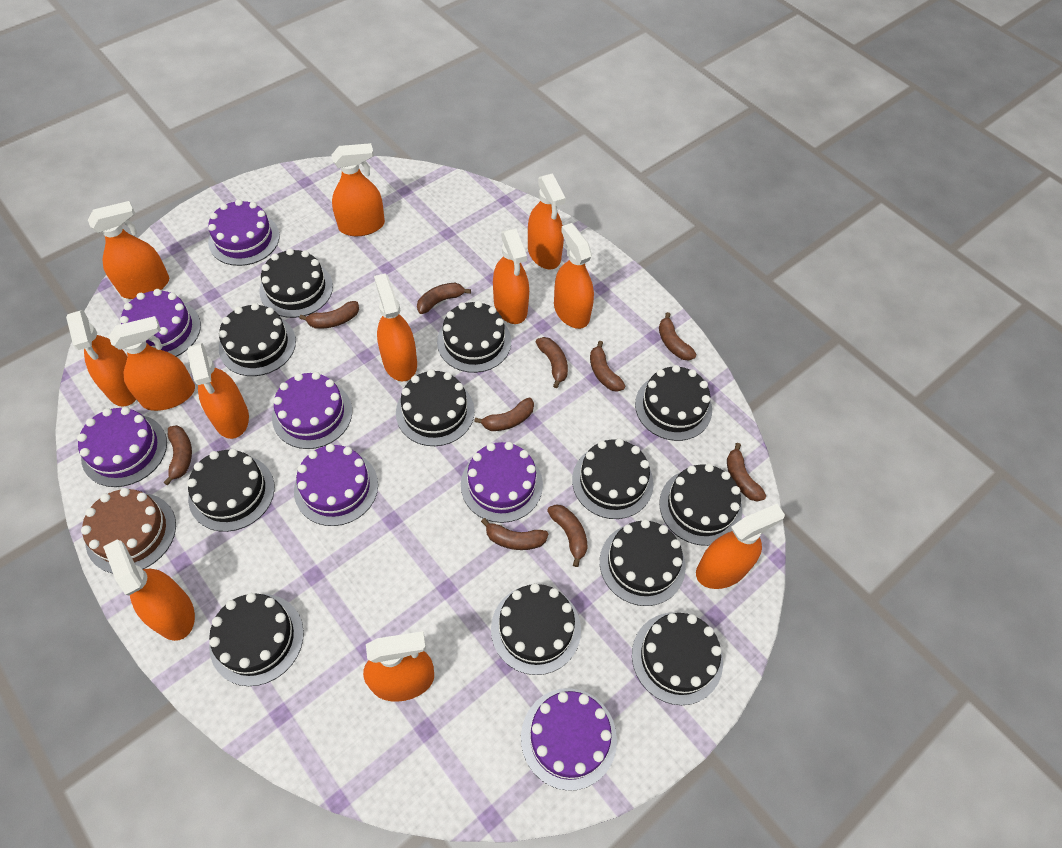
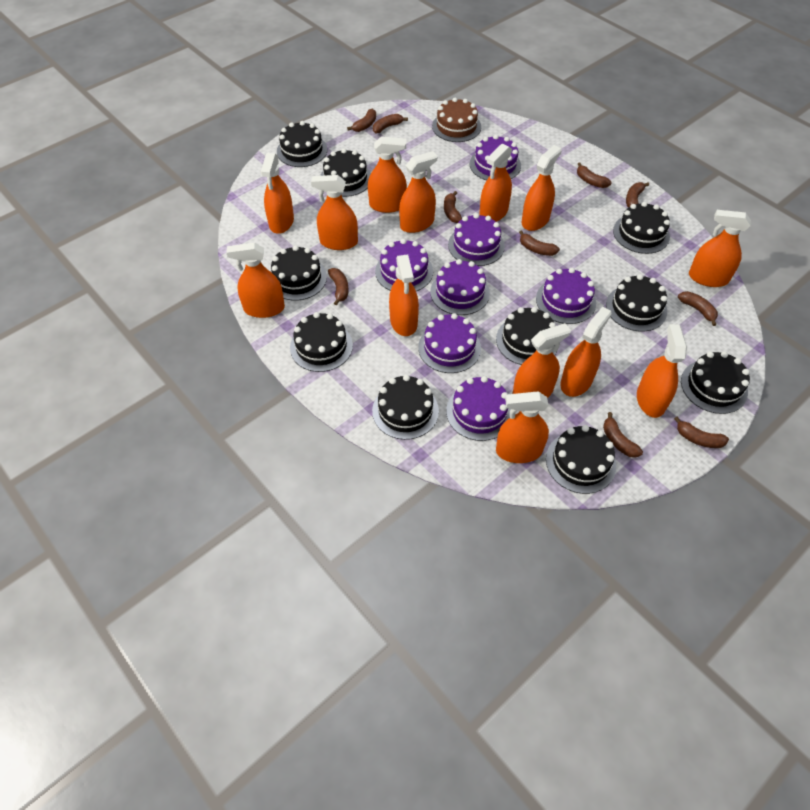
black cake: [187,449,275,532] [209,593,304,686] [219,303,296,376] [260,248,333,318] [396,369,475,446] [437,301,511,373] [491,583,581,675] [572,439,654,519] [600,519,686,606] [632,613,723,705] [635,365,712,441] [659,464,742,546] = 12 -> [271,245,327,301] [277,121,328,167] [290,312,353,372] [320,148,371,197] [372,375,439,440] [496,307,556,365] [546,425,616,494] [606,274,667,332] [613,202,670,254] [681,351,750,414] = 10
orange spray bottle: [66,310,136,407] [88,201,169,299] [103,540,195,641] [109,316,195,411] [187,343,249,439] [331,143,385,236] [363,631,434,702] [374,274,417,382] [493,229,529,324] [528,173,566,270] [554,223,594,329] [696,504,785,589] = 12 -> [226,242,285,318] [261,153,294,234] [311,175,358,250] [368,136,407,213] [389,254,419,336] [399,151,437,233] [479,144,512,222] [496,391,549,463] [512,323,571,398] [522,145,562,231] [560,307,612,397] [637,324,687,418] [689,210,751,287] = 13

